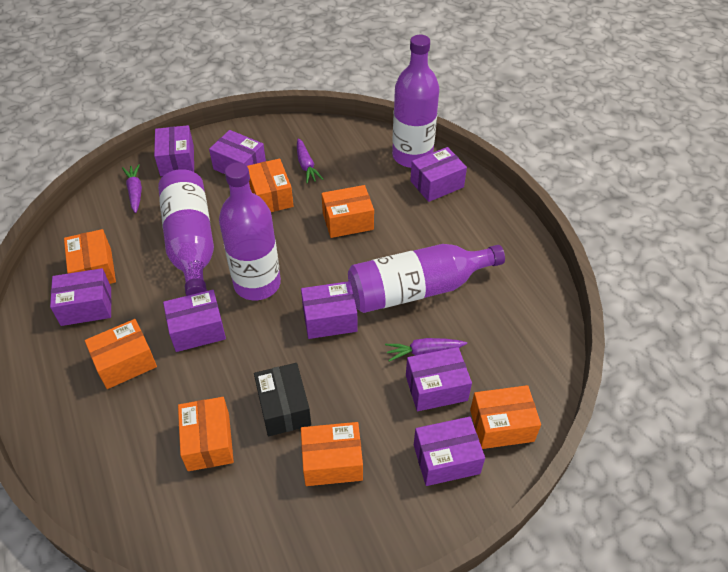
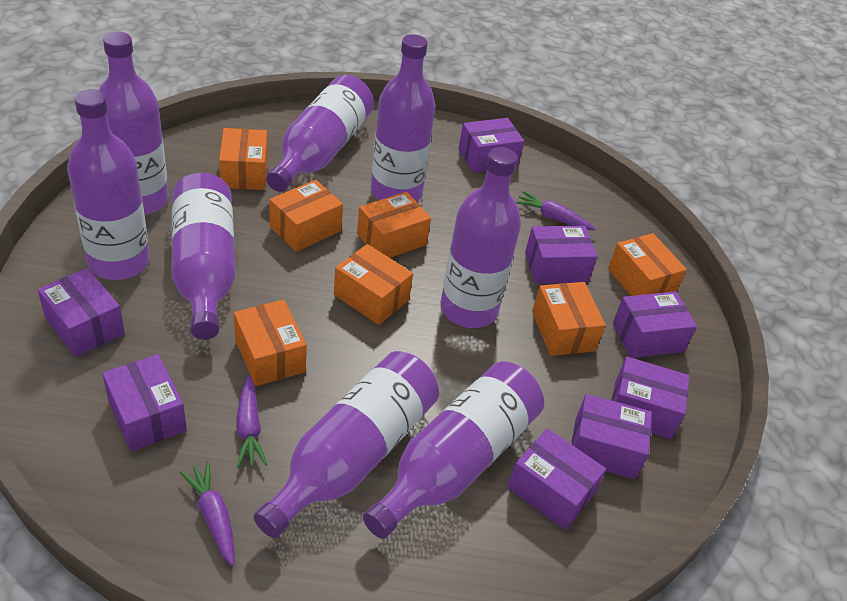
black box: [254,363,311,436] = 1 -> none = 0
purple bottle: [158,169,214,296] [219,163,281,300] [348,244,505,313] [392,35,439,168] = 4 -> [67,89,150,280] [99,32,169,215] [171,173,236,340] [253,351,439,538] [266,75,374,192] [363,361,544,539] [371,34,436,202] [440,147,521,328] = 8

